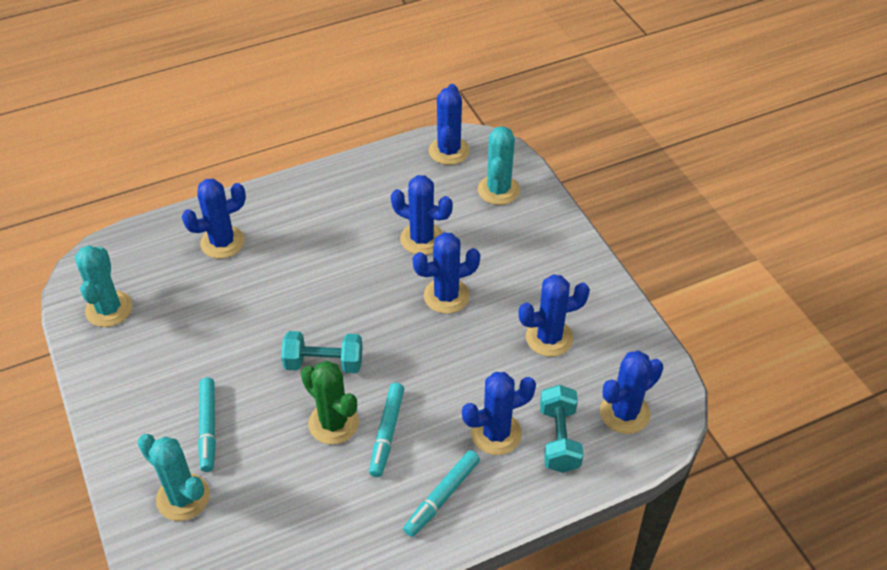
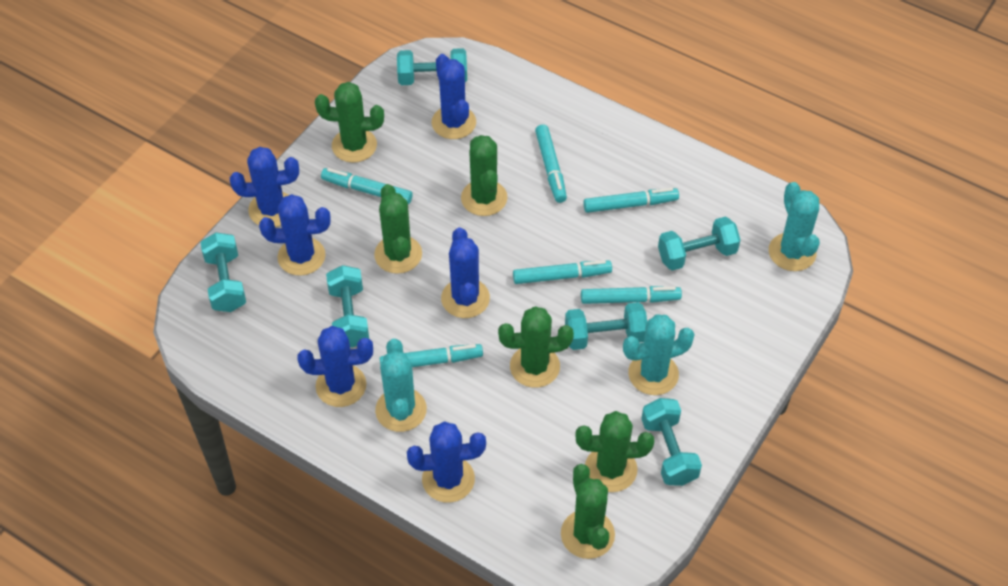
blue cactus: [182,179,246,259] [391,175,453,255] [413,232,480,314] [429,84,470,165] [462,372,536,455] [518,275,590,357] [600,351,663,434] = 7 -> [230,147,299,227] [259,194,330,276] [297,326,373,407] [407,421,486,503] [432,54,476,139] [441,227,490,318] = 6
green cactus: [301,361,359,445] = 1 -> [315,82,384,163] [374,184,422,274] [461,135,508,216] [498,306,574,388] [561,464,615,559] [575,411,654,492] = 6
turquoise dumbbell: [281,331,363,373] [540,385,583,473] = 2 -> [200,232,246,312] [326,265,369,348] [397,48,467,85] [565,302,647,350] [641,398,702,486] [658,216,740,271] = 6
turquoise marker: [198,378,216,472] [369,383,404,477] [403,450,480,537] = 3 -> [321,168,413,204] [380,344,483,367] [513,260,612,284] [535,124,567,203] [581,286,682,304] [584,188,679,213] = 6

